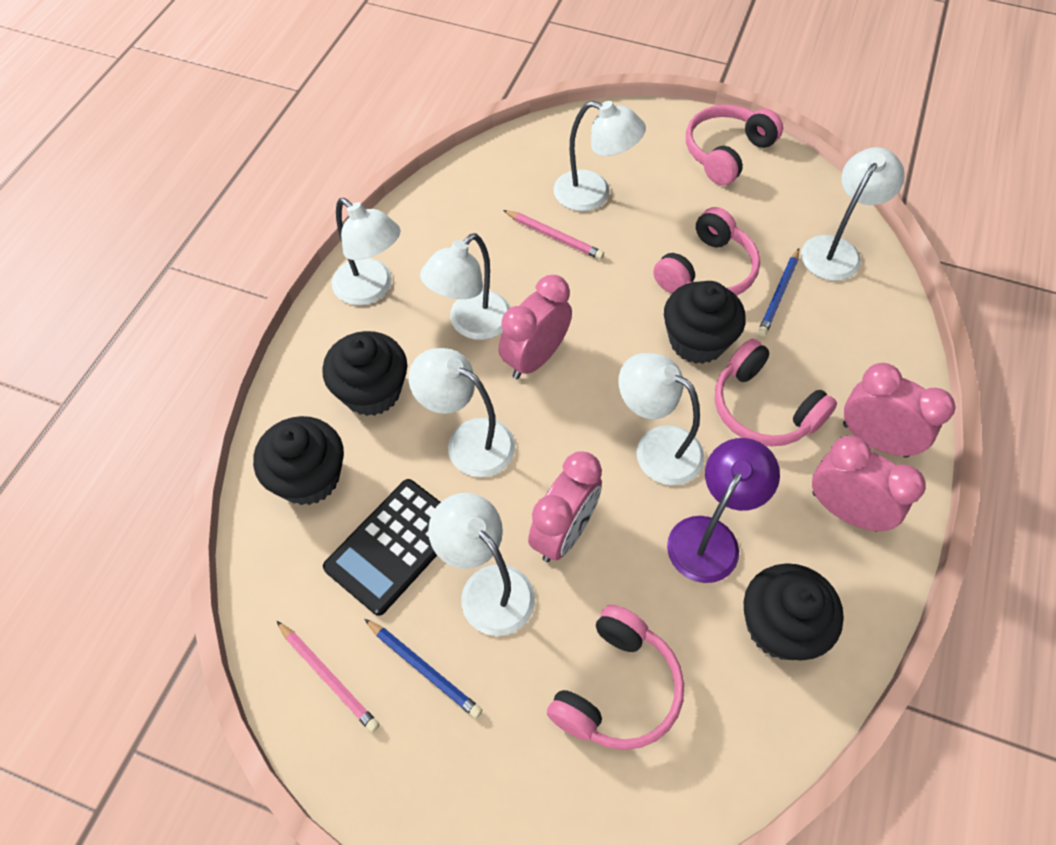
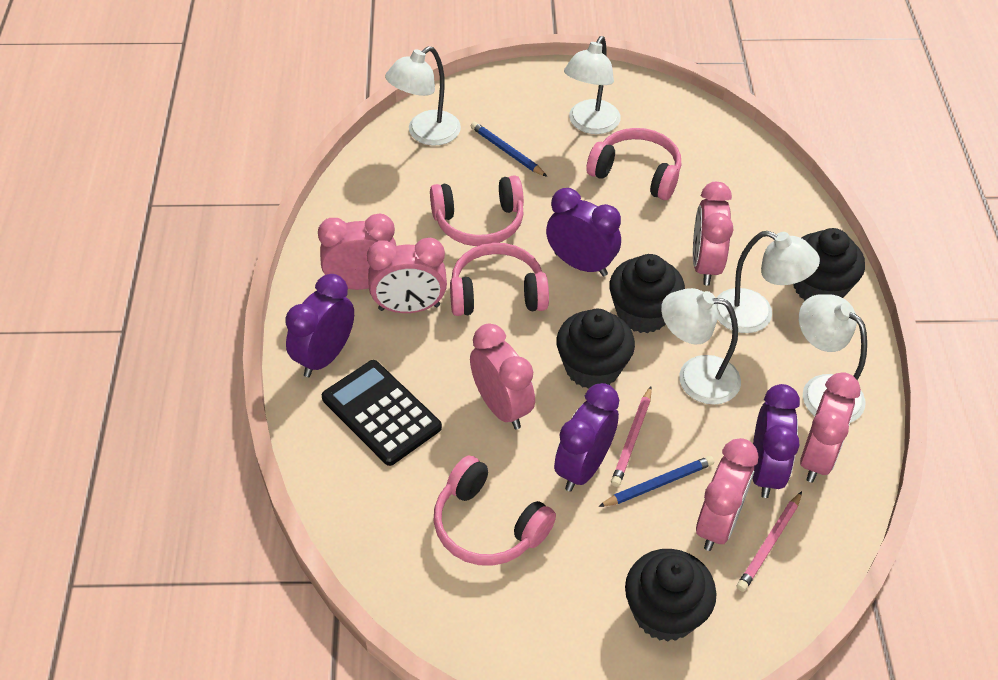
pink clock: [499,275,572,379] [528,451,602,562] [812,435,926,531] [843,363,955,458] = 4 -> [318,213,396,290] [367,238,447,313] [470,324,535,429] [693,182,734,286] [696,438,758,551] [800,372,861,483] = 6
purple clock: none = 0 -> [285,274,354,377] [546,188,621,276] [554,383,619,492] [753,384,800,498] = 4
purple lamp: [667,438,780,583] = 1 -> none = 0
white lamp: [331,198,401,305] [409,348,515,477] [420,233,510,340] [428,493,535,636] [554,101,646,211] [618,353,705,485] [801,147,905,281] = 7 -> [385,46,461,146] [564,36,621,134] [661,288,741,405] [715,231,820,333] [799,294,867,423] = 5

